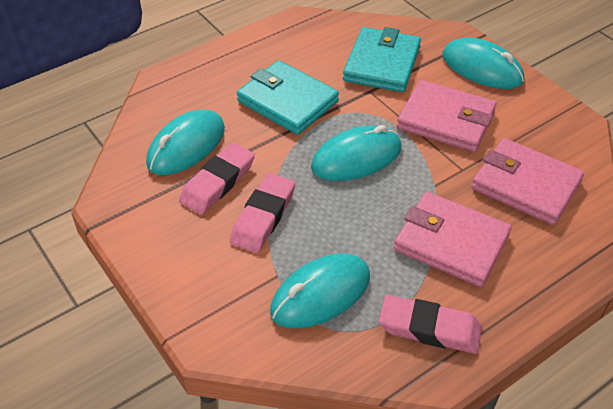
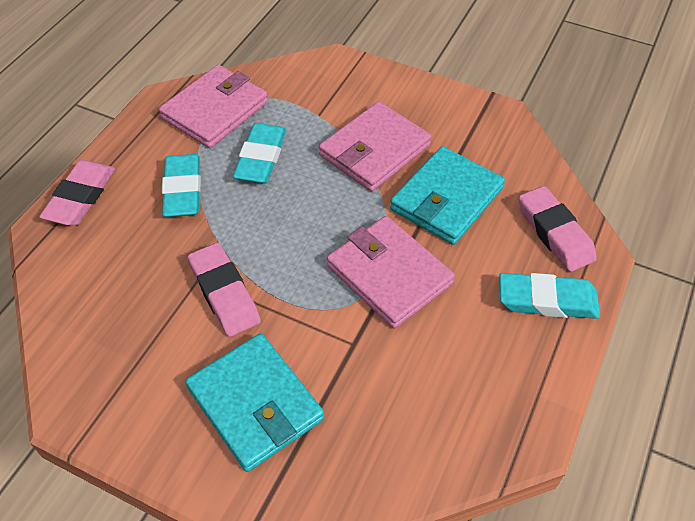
turquoise eraser: none = 0 -> [162,154,201,217] [233,123,286,184] [499,273,600,319] = 3
turquoise mouse: [146,110,225,175] [270,253,370,328] [311,125,402,181] [442,37,524,89] = 4 -> none = 0

